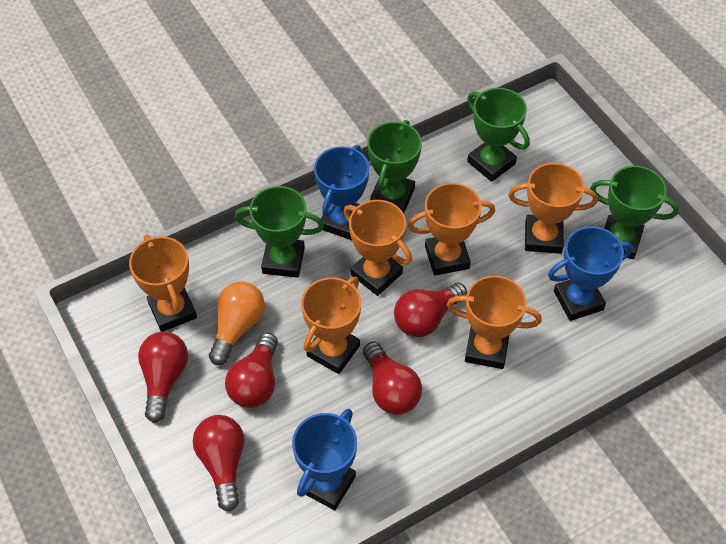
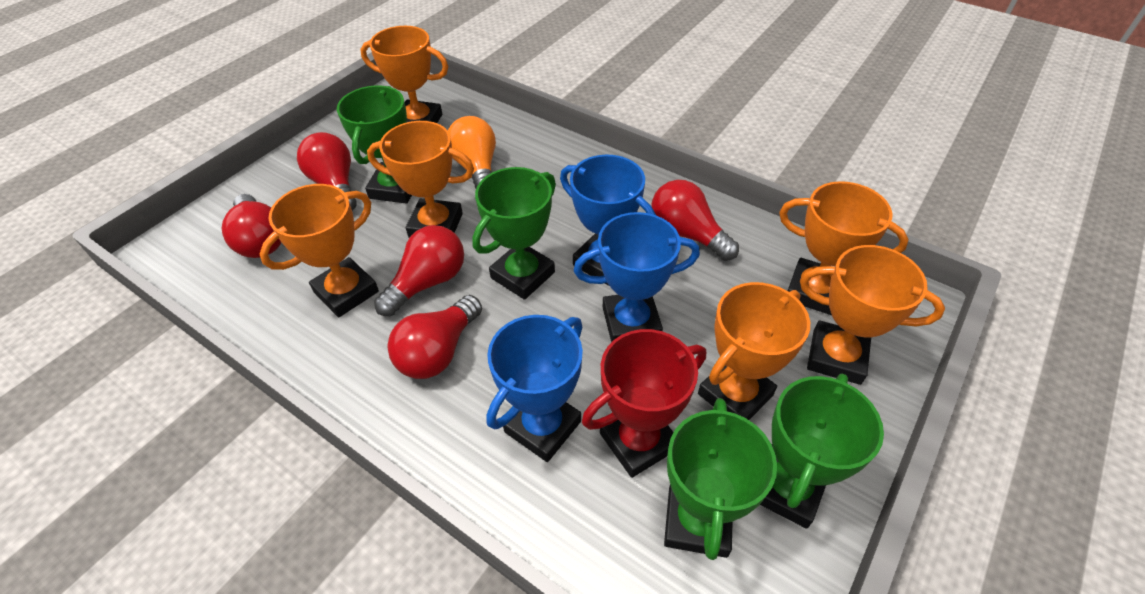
red trophy: none = 0 -> [582,329,706,478] = 1

